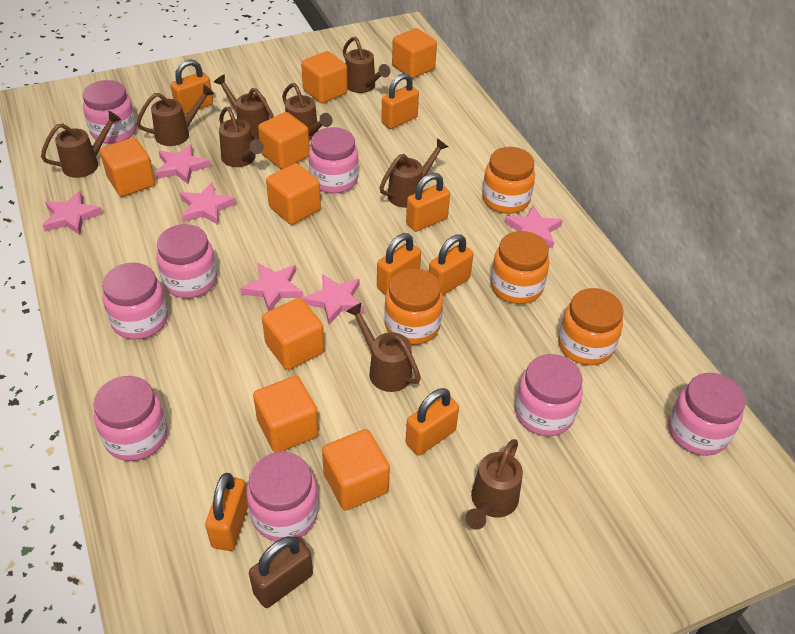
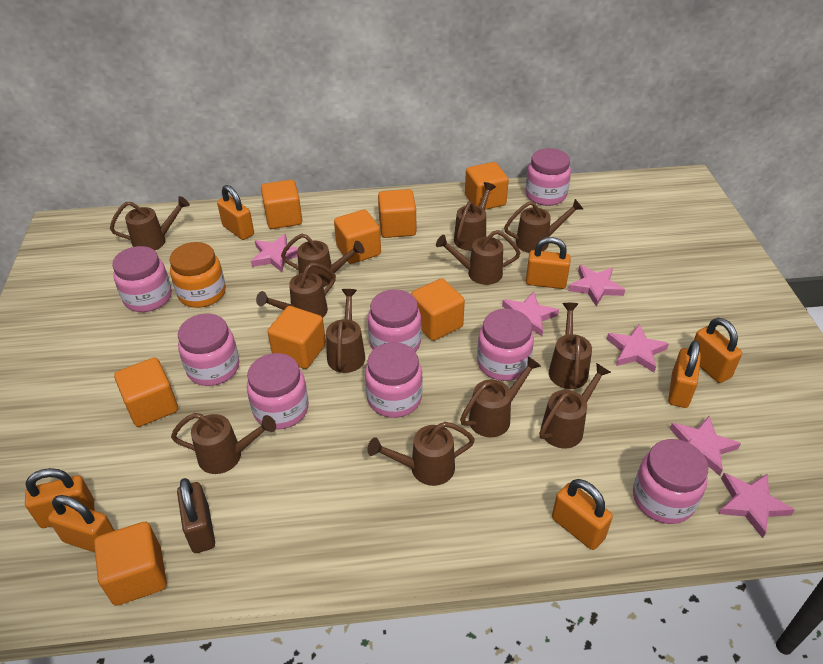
brown watering can: [41,111,121,178] [136,85,214,146] [214,74,274,140] [219,107,264,167] [282,83,333,141] [343,37,390,93] [346,303,421,392] [379,138,448,208] [465,439,523,530] = 9 -> [110,196,190,251] [171,413,276,474] [256,263,336,318] [281,234,364,287] [326,289,365,373] [367,422,475,486] [436,230,521,285] [454,182,496,251] [460,356,541,437] [504,199,583,253] [539,363,611,448] [549,303,592,389] = 12
orange jar: [384,268,443,345] [482,147,535,214] [490,231,549,304] [558,288,624,365] = 4 -> [169,242,226,308] = 1

